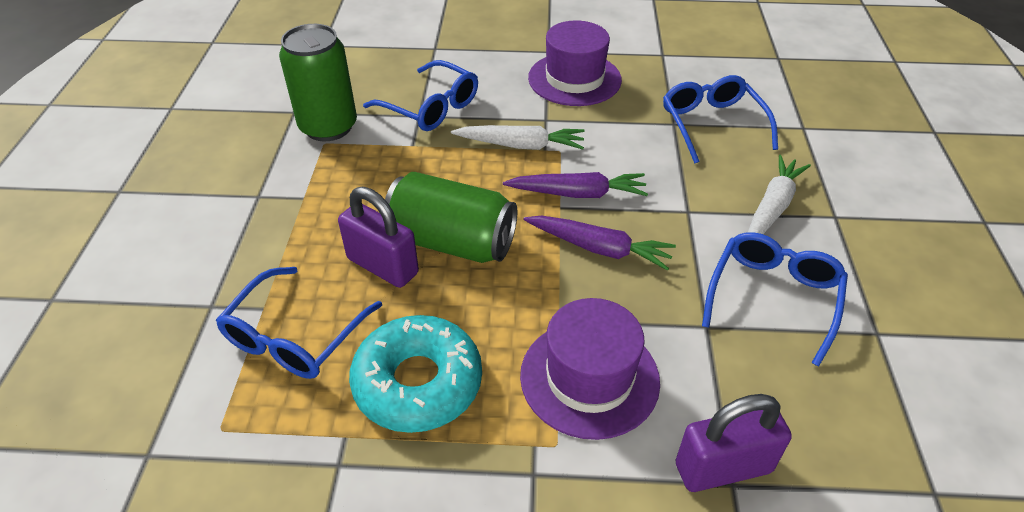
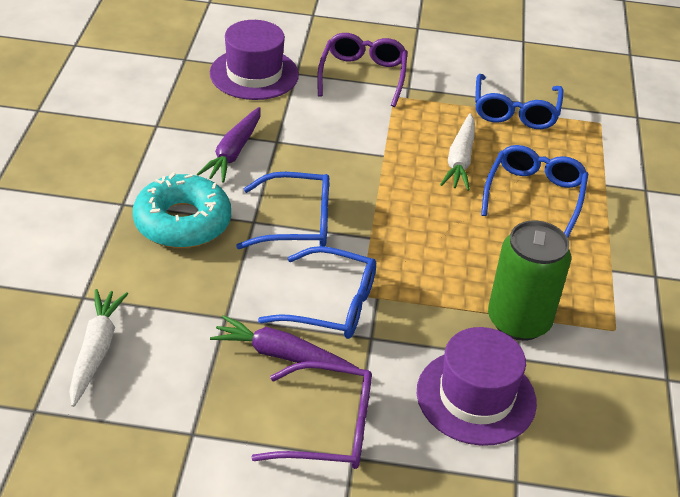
green can: [279,24,357,141] [385,172,517,263] = 2 -> [488,221,571,341] = 1
purple glasses: none = 0 -> [251,361,372,469] [317,33,407,107] = 2
purple padlock: [338,187,419,288] [676,394,792,492] = 2 -> none = 0

